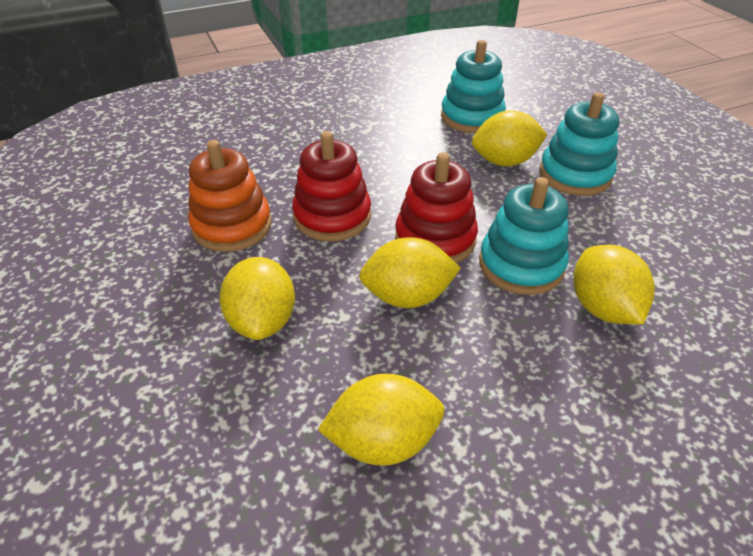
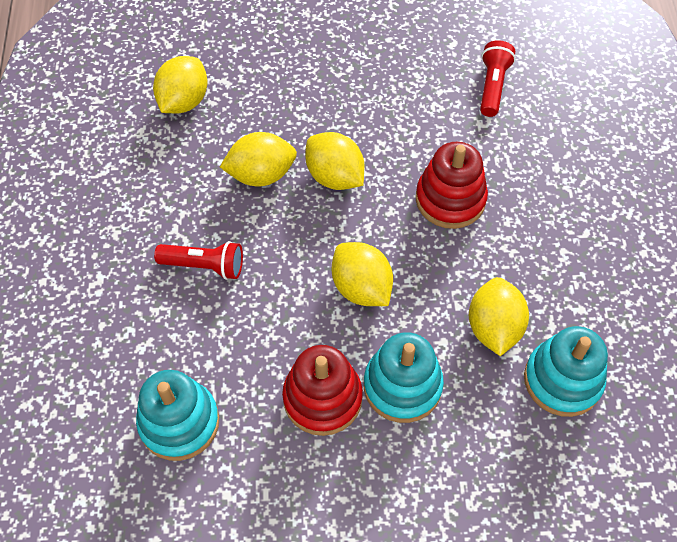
orange stacking toy: [188,140,272,252] = 1 -> none = 0
red flashlight: none = 0 -> [154,241,243,280] [480,40,516,117] = 2

